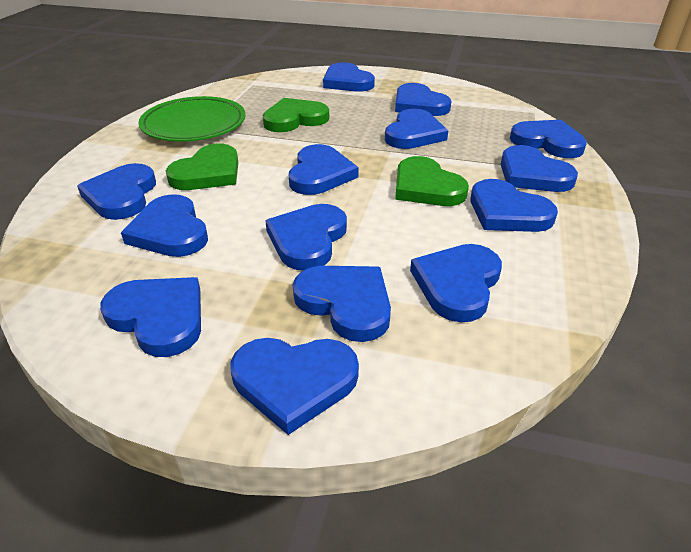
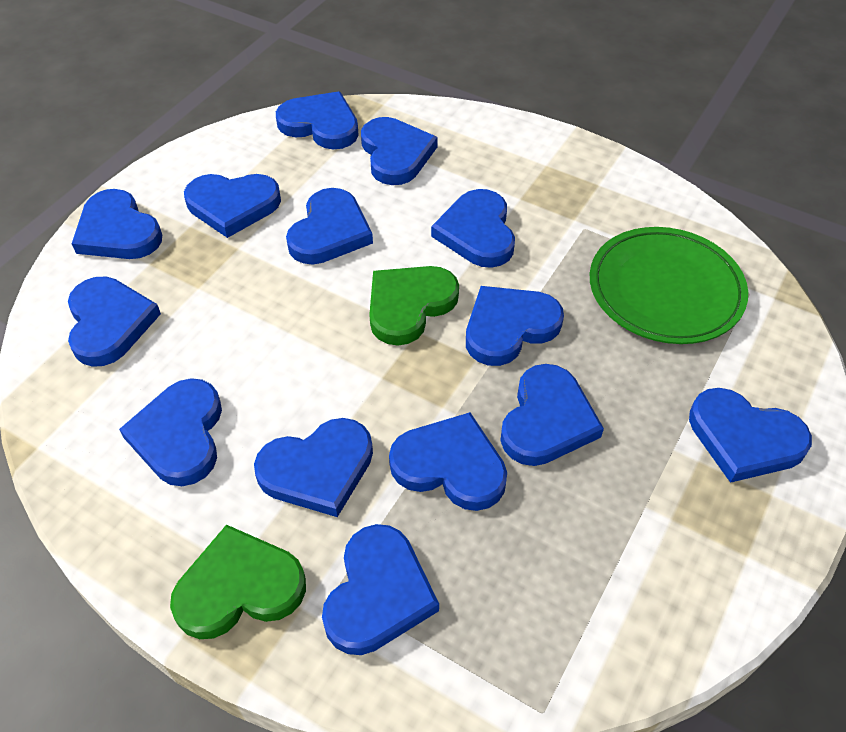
green heart: [166,143,238,190] [263,98,329,132] [395,156,469,206] = 3 -> [170,525,306,639] [369,266,459,346] = 2

